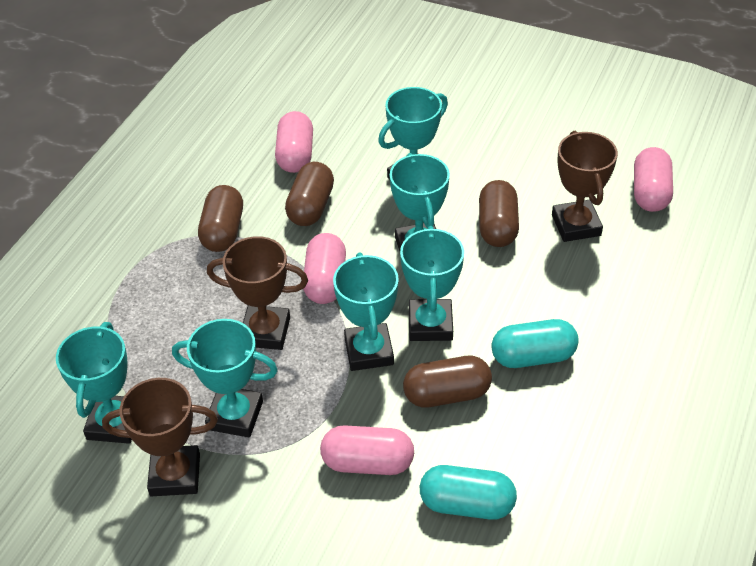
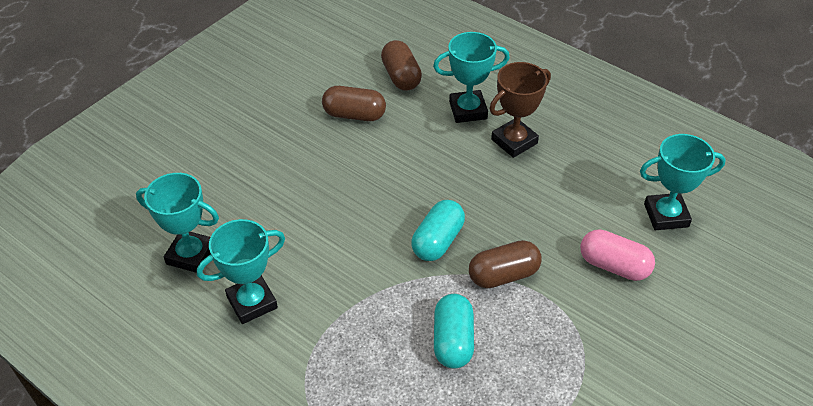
brown capsule: [198,185,243,252] [285,162,334,226] [403,356,492,408] [479,180,519,247] = 4 -> [322,86,386,121] [381,40,422,91] [469,240,542,289] = 3
brown trophy: [102,378,218,496] [207,236,308,350] [552,131,618,242] = 3 -> [489,62,551,158] = 1
pink capsule: [275,111,313,173] [303,233,346,304] [320,425,414,475] [634,147,673,212] = 4 -> [580,229,655,281] = 1
turquoise trophy: [56,322,132,444] [172,319,278,437] [333,252,399,371] [378,87,448,179] [390,153,450,251] [400,226,464,341] = 6 -> [136,173,219,273] [197,219,285,324] [433,32,510,123] [640,134,726,230] = 4

